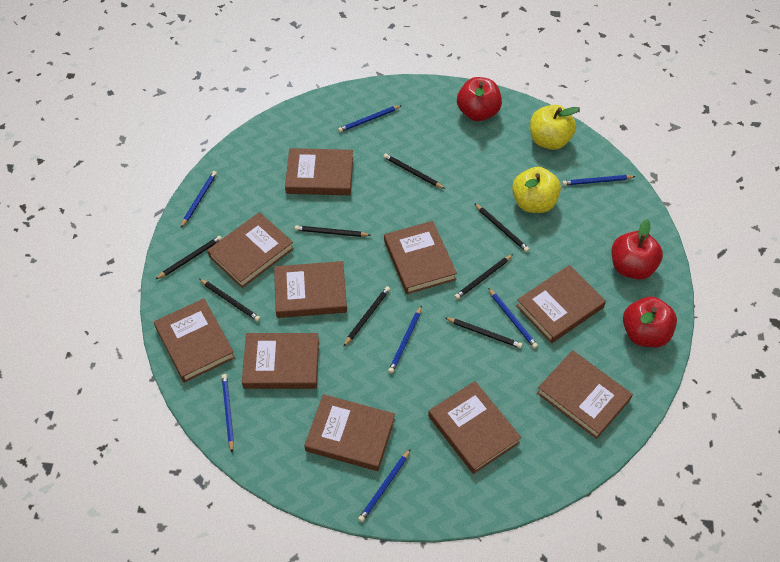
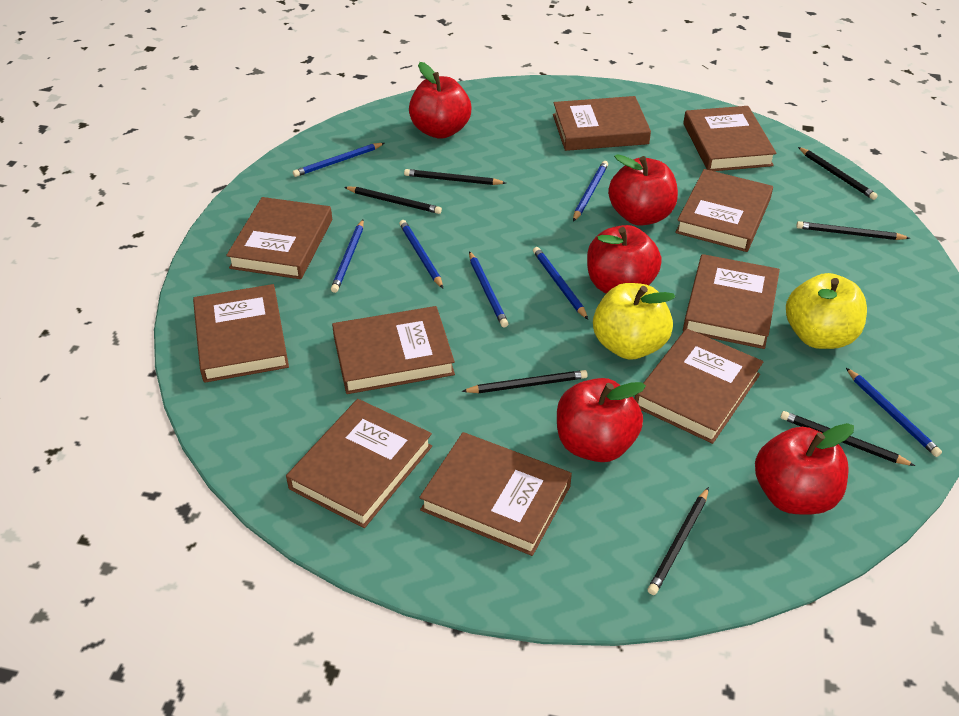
black pencil: [156,236,222,279] [199,279,261,322] [295,225,371,237] [343,286,390,347] [383,154,445,189] [444,317,522,348] [454,254,513,300] [474,203,529,252] = 8 -> [344,187,442,214] [404,169,506,185] [461,370,588,393] [648,487,709,595] [780,411,915,466] [796,221,910,240] [798,147,878,200] = 7
red apple: [457,77,502,121] [612,219,663,280] [623,297,677,348] = 3 -> [409,62,472,139] [557,378,646,462] [587,225,662,294] [608,154,678,226] [755,423,854,514] = 5

